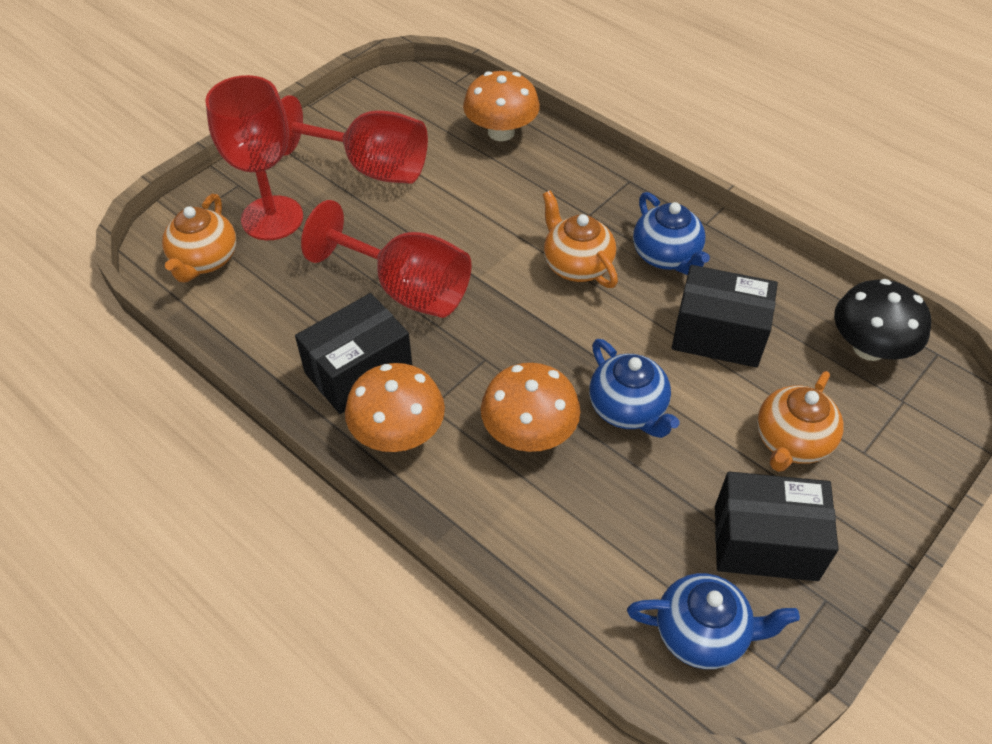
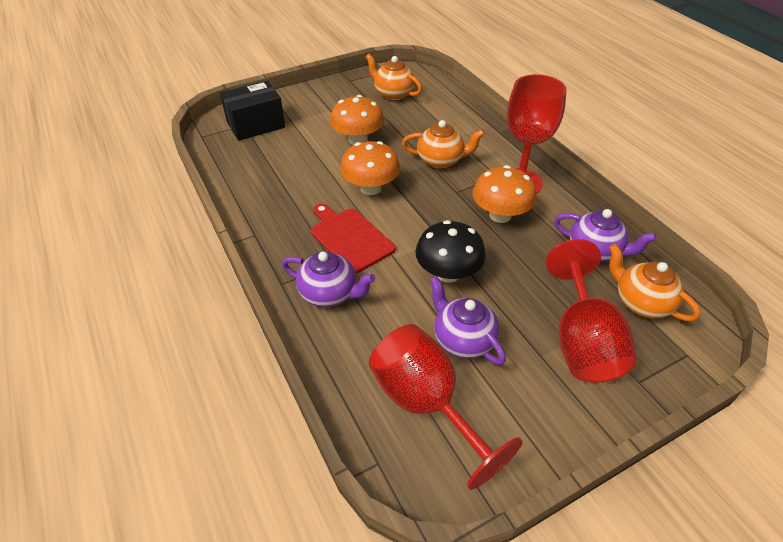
black box: [295,293,413,414] [672,265,778,368] [715,471,839,581] = 3 -> [220,81,285,141] = 1
blue teapot: [589,339,680,438] [627,573,800,669] [633,192,710,275] = 3 -> none = 0
purple teapot: none = 0 -> [282,251,375,307] [430,276,506,365] [554,209,657,262] = 3
red cutting board: none = 0 -> [311,204,396,274] = 1

